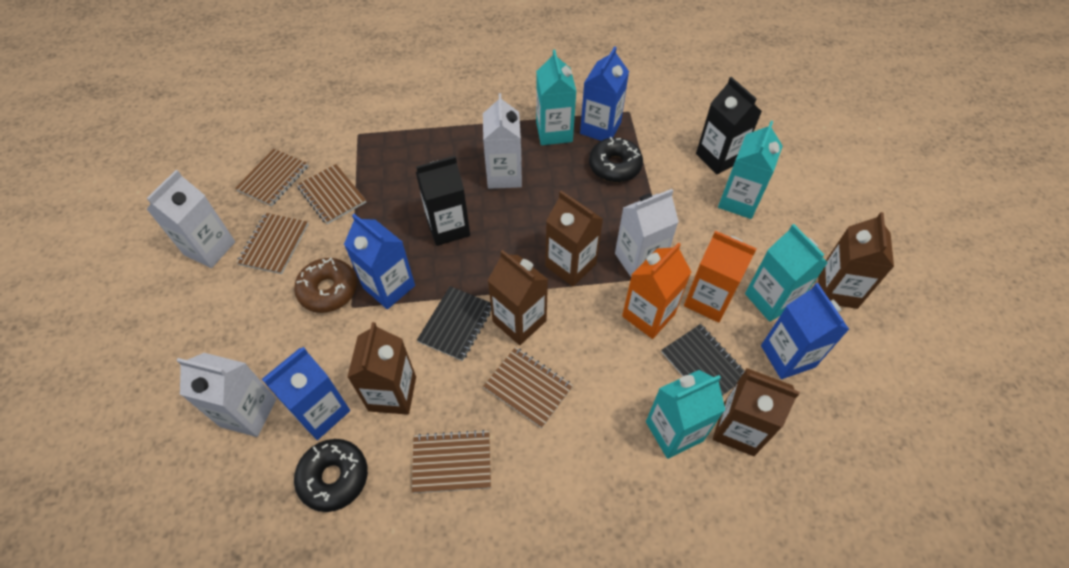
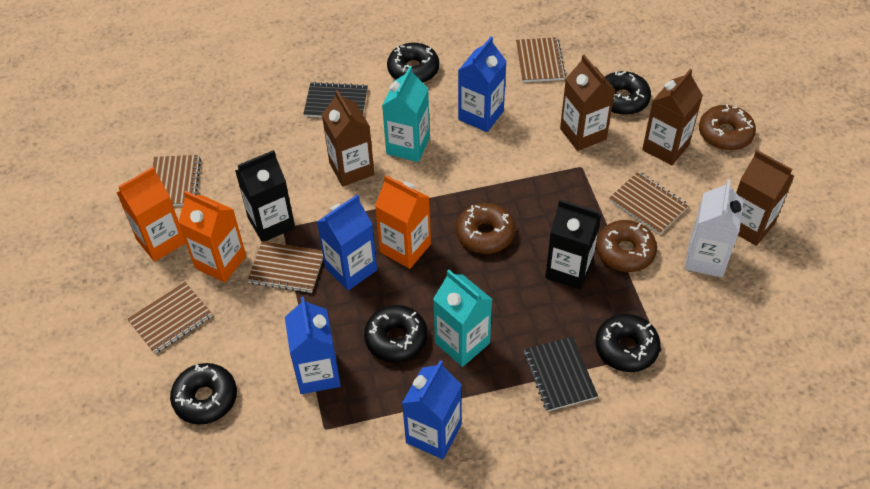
black donut: [294,439,368,512] [589,137,643,182] = 2 -> [170,363,237,425] [364,305,428,362] [387,43,439,83] [595,314,661,372] [605,71,651,115] = 5
brown carton: [347,322,416,415] [487,250,548,345] [545,191,603,287] [713,368,800,456] [818,212,894,309] = 5 -> [322,90,374,187] [560,55,615,151] [642,69,703,165] [736,150,794,246] = 4
brown donut: [294,258,357,313] = 1 -> [456,203,515,254] [596,220,657,272] [699,104,756,151] = 3
orange carton: [622,242,691,339] [684,231,757,323] = 2 -> [117,167,186,262] [178,191,246,282] [375,175,431,269] = 3
turquoise carton: [536,50,577,145] [646,370,725,459] [718,121,783,219] [745,224,828,322] = 4 -> [382,66,430,162] [433,270,493,367] = 2
white carton: [146,170,235,268] [176,353,276,437] [483,93,522,189] [615,189,679,277] = 4 -> [685,179,744,277] = 1

